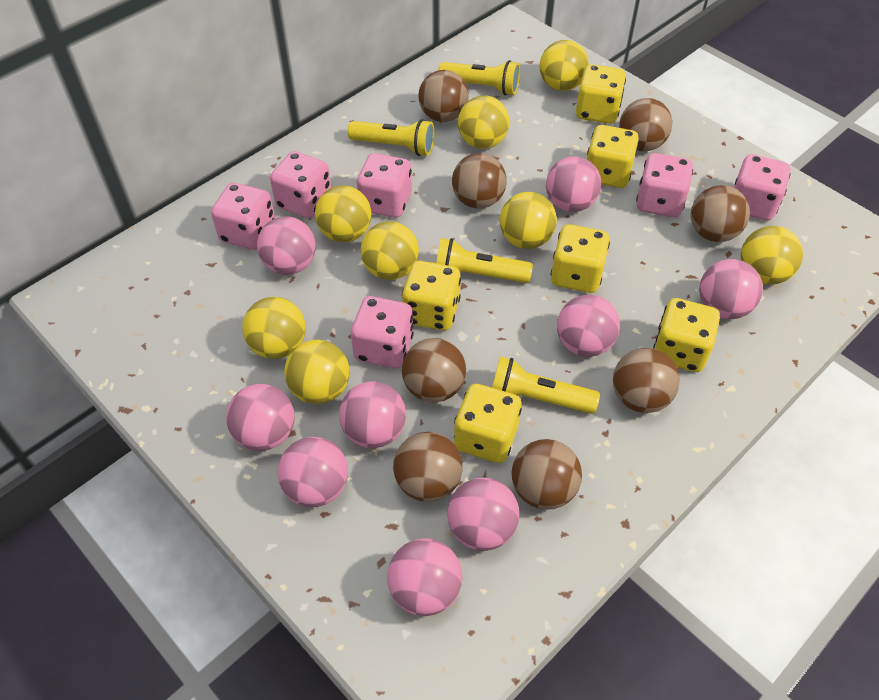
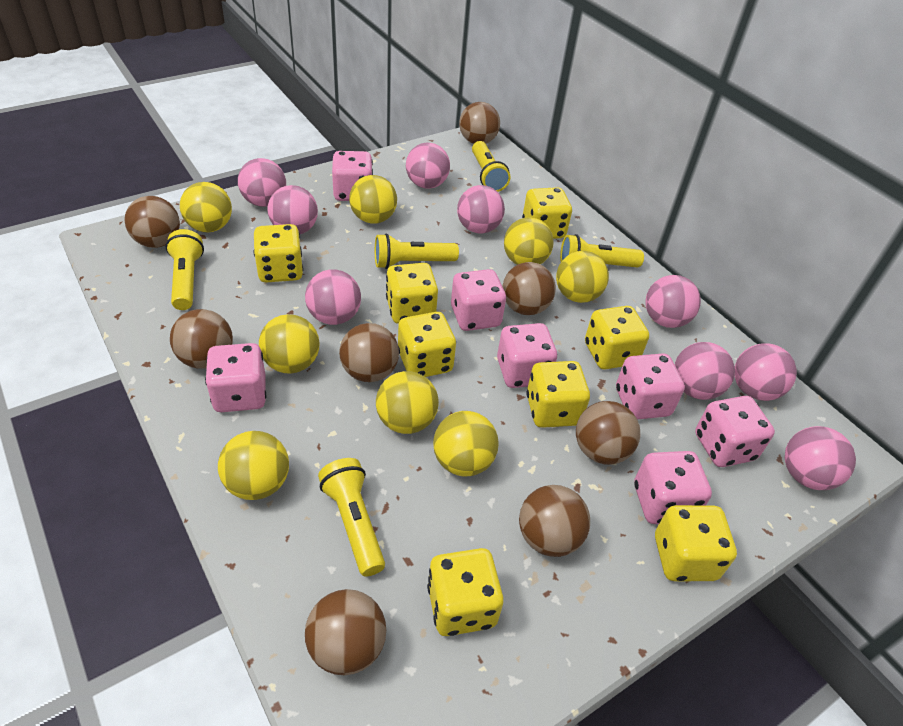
pink dice: [211,183,275,250] [270,151,331,218] [351,296,414,368] [357,153,412,218] [636,153,693,218] [734,154,791,221] = 6 -> [205,343,266,412] [332,151,373,201] [451,269,506,331] [497,323,557,388] [616,353,685,419] [634,451,712,524] [695,396,775,467] = 7
yellow dice: [402,261,461,330] [454,384,522,463] [551,224,610,293] [576,64,626,124] [587,125,639,188] [653,298,720,372] = 6 -> [254,224,303,283] [386,263,438,324] [398,312,456,377] [427,548,504,636] [522,187,572,239] [526,361,590,428] [585,306,649,369] [655,505,737,581] = 8
yellow flashlight: [348,119,434,156] [436,238,533,283] [438,60,520,96] [492,357,600,414] = 4 -> [165,229,204,310] [318,458,385,577] [375,233,459,269] [472,141,510,192] [560,234,644,268] = 5

